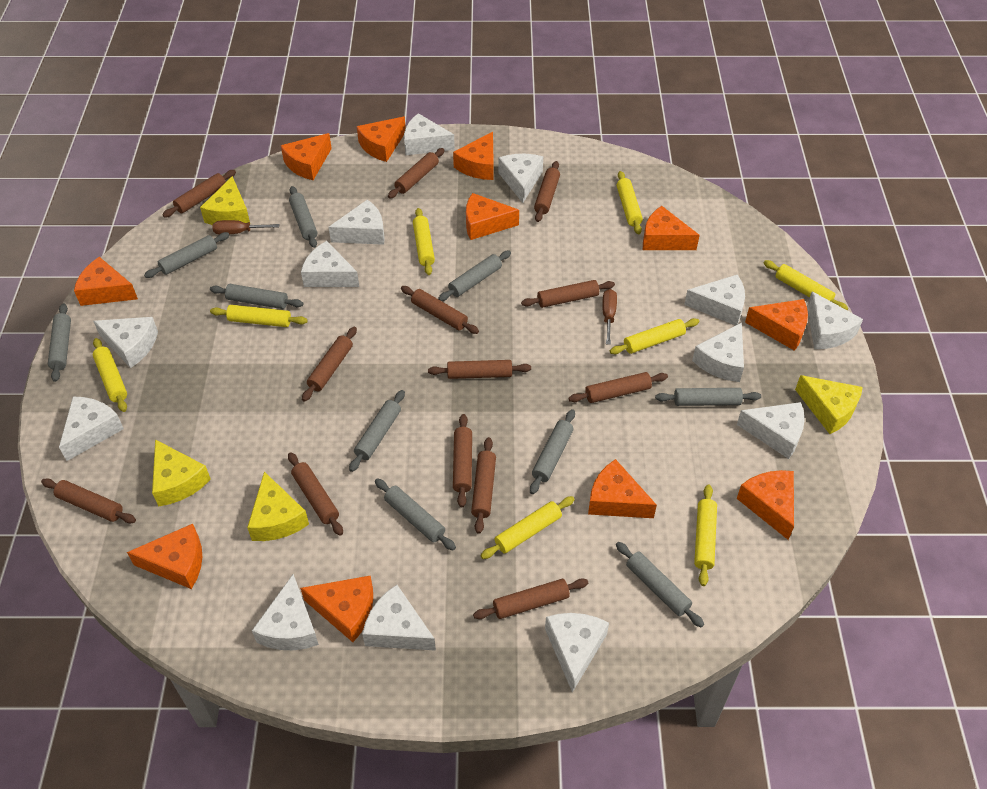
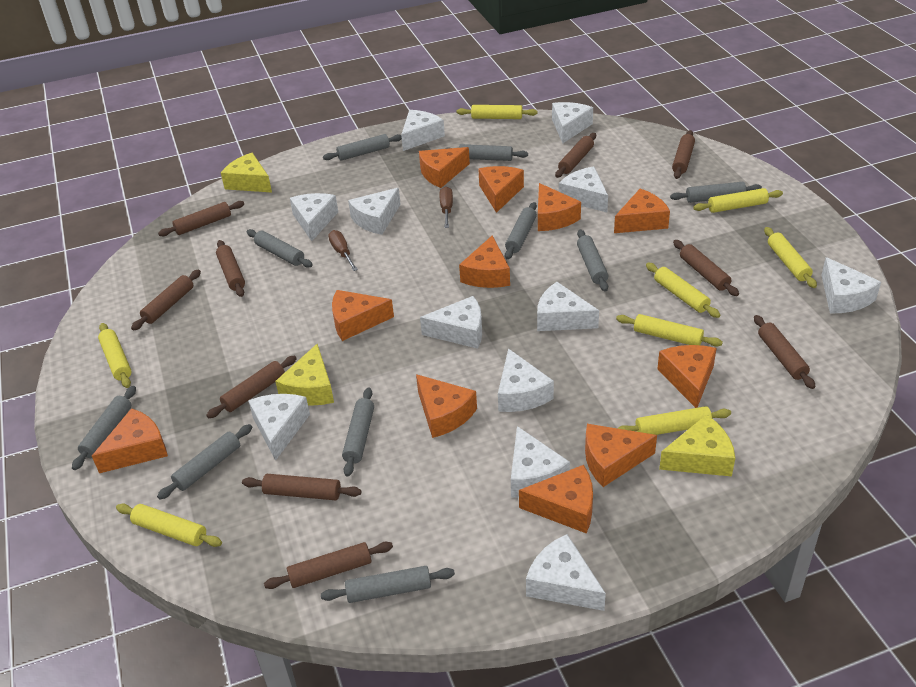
brown rolling pin: [41,478,136,523] [163,170,236,218] [288,452,343,536] [302,327,357,402] [388,148,445,198] [401,286,479,334] [428,360,531,379] [453,414,472,507] [471,437,496,534] [473,578,588,619] [521,280,615,308] [534,161,560,222] [569,372,668,403] = 13 -> [131,270,201,331] [158,201,244,236] [206,356,297,418] [216,240,245,297] [242,474,361,500] [264,542,393,589] [555,133,596,178] [672,130,695,179] [673,240,739,296] [754,315,815,389] = 10
white cheese: [59,396,124,461] [93,317,158,368] [252,574,319,650] [301,241,359,287] [329,199,384,245] [362,585,436,651] [404,113,455,155] [498,154,543,203] [545,613,609,692] [684,274,745,325] [692,322,744,382] [737,402,805,459] [807,291,863,349] = 13 -> [248,394,310,461] [290,193,338,241] [348,188,401,235] [401,110,445,151] [420,296,482,349] [498,348,554,412] [511,426,570,497] [526,534,606,611] [537,282,599,331] [552,102,593,143] [559,166,608,212] [821,257,881,313] = 12
yellow cheese: [152,439,211,506] [200,176,250,225] [247,472,309,541] [795,375,863,434] = 4 -> [221,153,272,193] [275,344,334,406] [659,414,735,477] = 3

